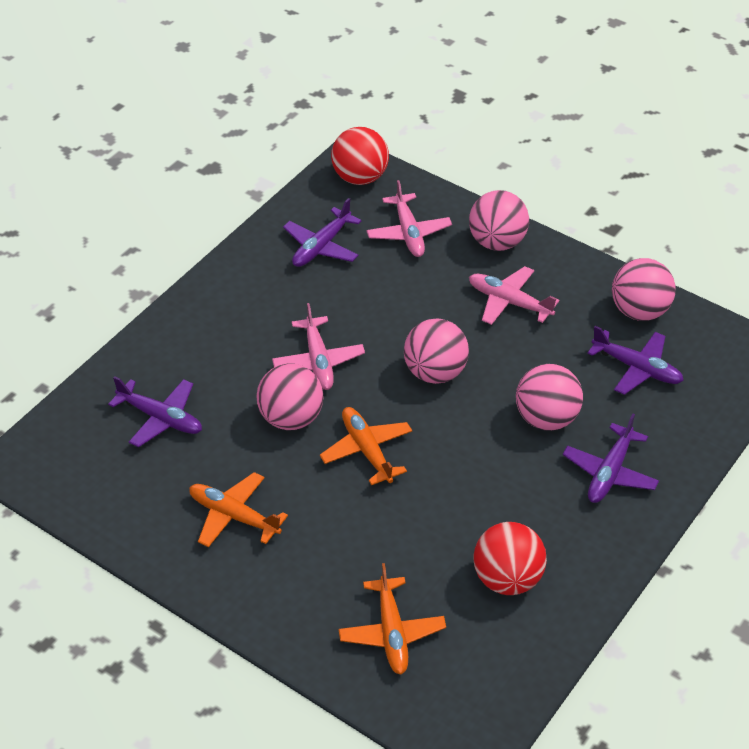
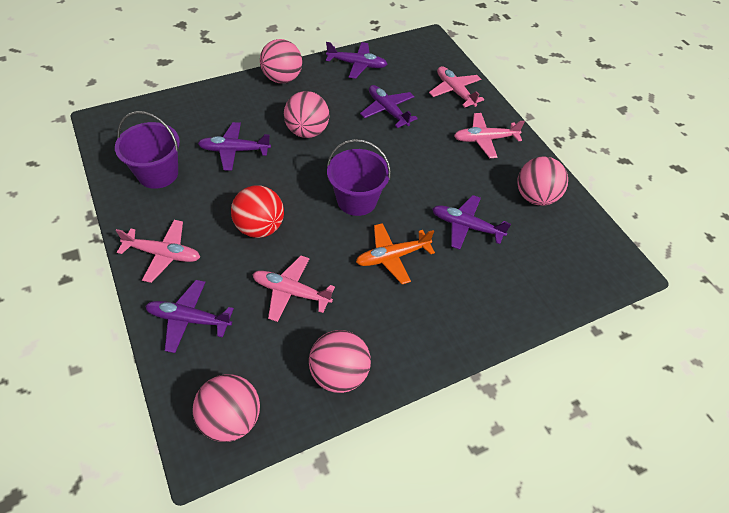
orange plane: [189,472,288,547] [320,407,412,485] [339,563,446,674] = 3 -> [356,223,435,284] = 1
pink plane: [272,303,365,390] [366,180,452,257] [469,266,559,325] = 3 -> [116,220,200,283] [252,256,335,322] [429,66,484,107] [454,113,525,158] = 4
purple bucket: none = 0 -> [115,111,180,189] [327,139,391,216] = 2
purple plane: [108,376,202,447] [283,198,361,267] [563,414,659,503] [587,326,684,395] = 4 -> [145,280,234,353] [198,122,271,171] [326,42,387,79] [360,85,418,128] [432,195,511,250] = 5
red ball: [331,127,389,185] [474,522,547,595] = 2 -> [231,185,284,238] = 1

